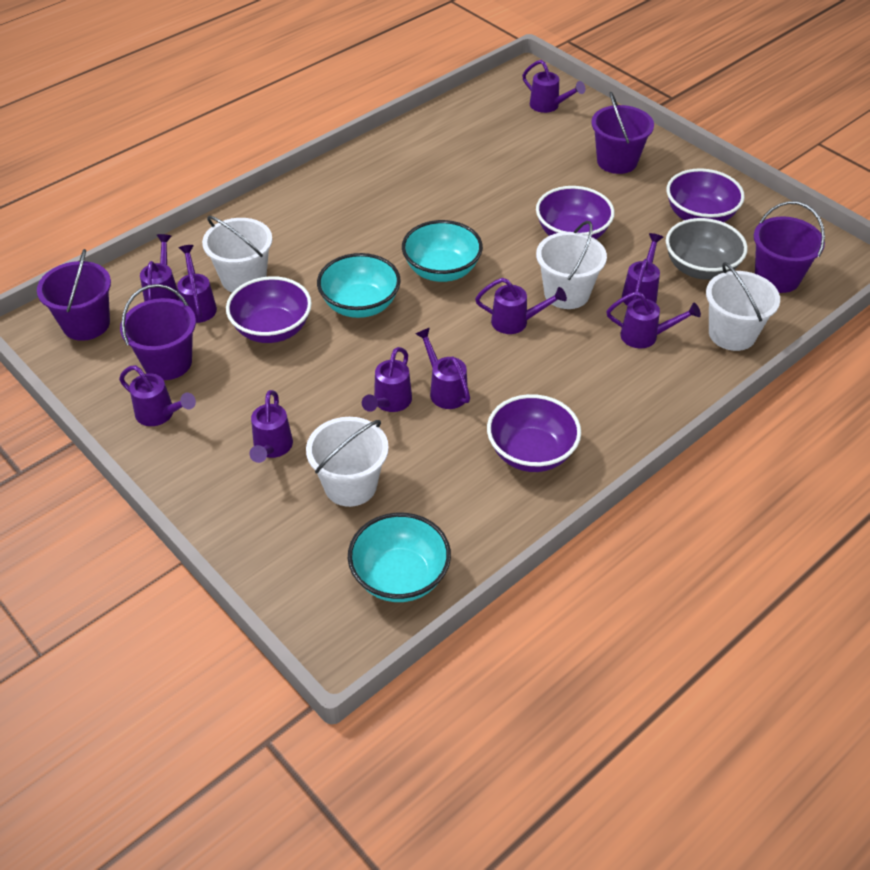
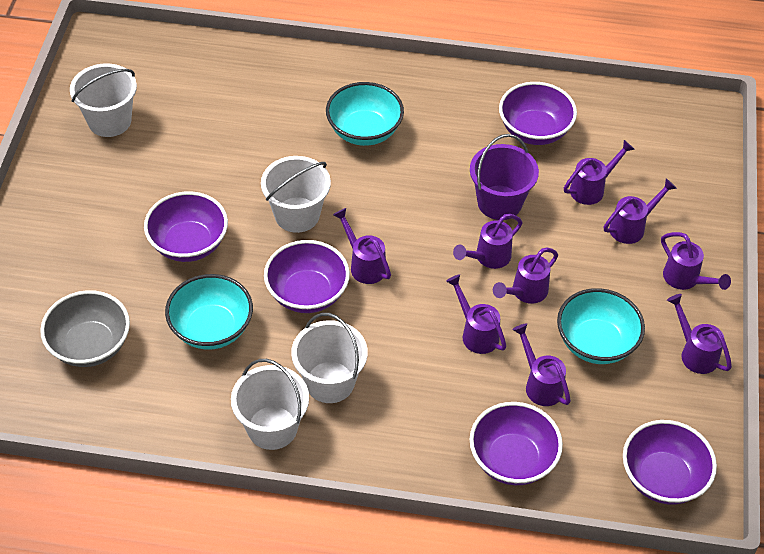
purple bowl: [226,276,312,343] [487,394,581,472] [536,186,615,239] [667,168,745,222] = 4 -> [144,191,228,262] [264,240,350,313] [470,402,563,485] [499,82,577,145] [623,420,717,505] = 5
purple bucket: [37,249,111,341] [120,284,196,380] [591,92,654,174] [753,201,825,293] = 4 -> [470,134,539,220] = 1
purple watering can: [119,365,196,426] [140,234,179,302] [177,245,217,323] [249,390,293,463] [362,347,412,412] [415,328,470,409] [475,278,567,334] [522,60,585,113] [606,291,701,349] [622,233,663,306] = 10 -> [333,208,391,284] [446,274,506,354] [453,214,522,269] [493,248,558,304] [512,323,571,406] [564,140,635,205] [604,178,677,244] [661,232,731,290] [667,294,732,374] = 9

